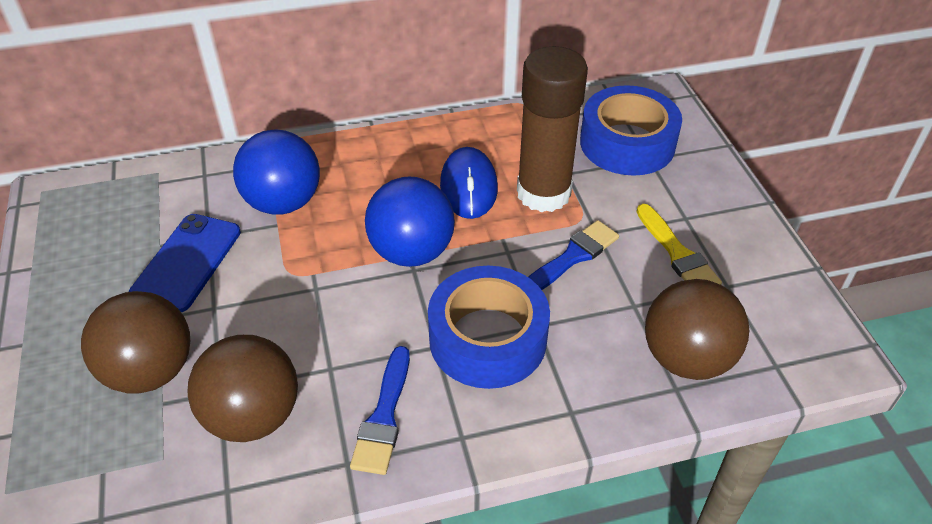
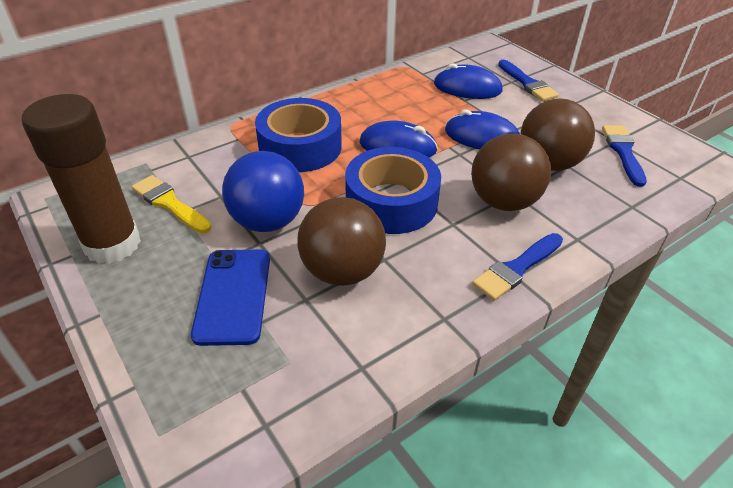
blue ball: [233,129,320,215] [365,177,455,267] = 2 -> [222,151,304,232] = 1
blue brush: [350,346,410,475] [528,220,619,290] = 2 -> [472,233,563,301] [498,60,559,101] [602,125,647,187] = 3
blue mouse: [440,147,498,219] = 1 -> [360,121,438,157] [434,63,503,99] [445,109,520,149] = 3

